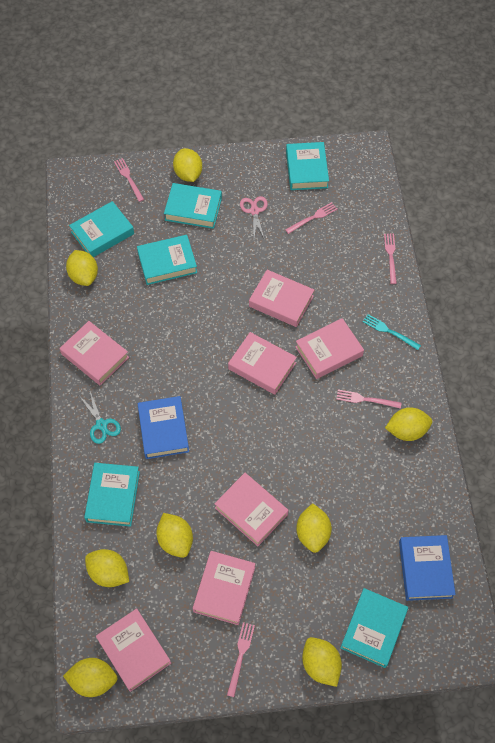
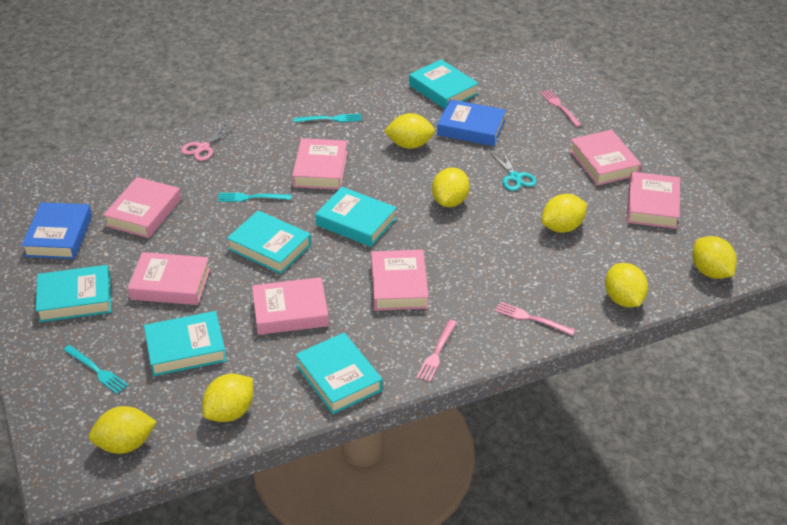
pink fork: [114,158,144,202] [227,622,255,697] [285,202,338,234] [336,389,402,409] [384,234,397,284] = 5 -> [417,320,457,382] [495,302,575,336] [540,90,582,127] = 3
turquoise fork: [363,314,421,350] = 1 -> [64,345,128,394] [217,193,291,202] [294,113,362,122] = 3
yellow lemon: [63,658,118,697] [66,250,98,286] [85,549,129,587] [156,513,193,558] [173,148,202,182] [296,503,332,553] [302,637,342,687] [385,407,432,441] = 8 -> [89,406,157,454] [202,374,253,422] [384,113,435,149] [432,167,470,207] [542,194,587,233] [605,263,648,307] [692,236,737,279] = 7

